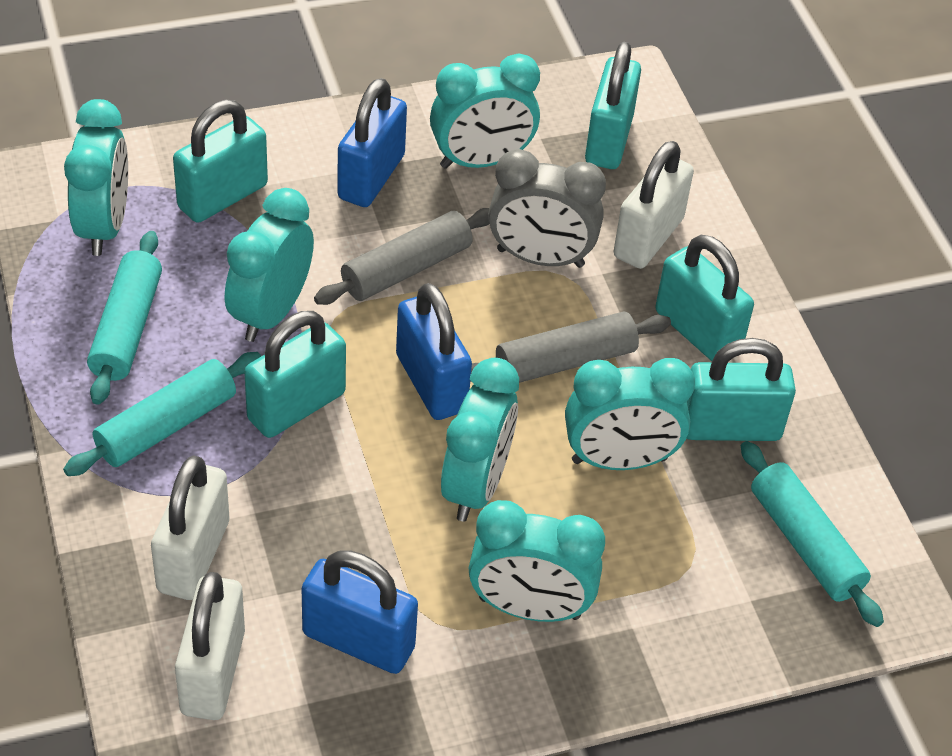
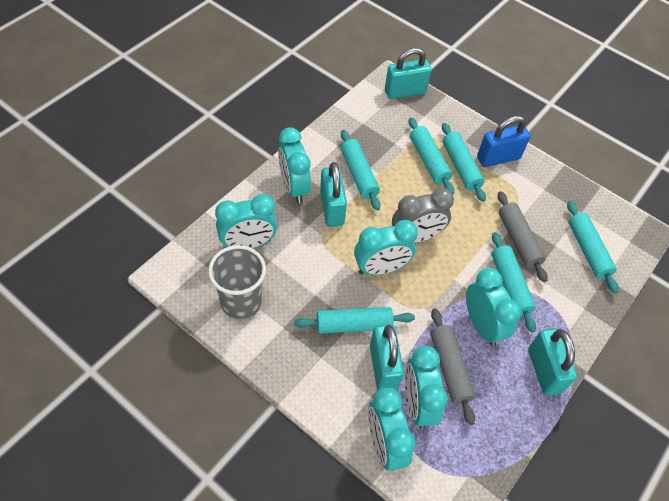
blue padlock: [302,551,418,674] [337,78,407,207] [396,283,472,420] = 3 -> [477,115,530,167] = 1
grey cup: none = 0 -> [208,245,266,319] = 1
turquoise padlock: [173,100,268,223] [244,311,346,438] [585,42,641,169] [655,235,754,361] [687,338,796,441] = 5 -> [320,162,347,227] [370,324,404,391] [385,48,432,99] [528,328,577,396] = 4
turquoise rolling pin: [63,352,261,476] [87,231,162,405] [741,441,884,627] = 3 -> [294,307,415,333] [341,130,380,210] [408,118,454,194] [442,123,486,202] [492,232,536,333] [567,201,619,293] = 6
white padlock: [151,455,229,600] [175,572,245,720] [614,141,694,269] = 3 -> none = 0

